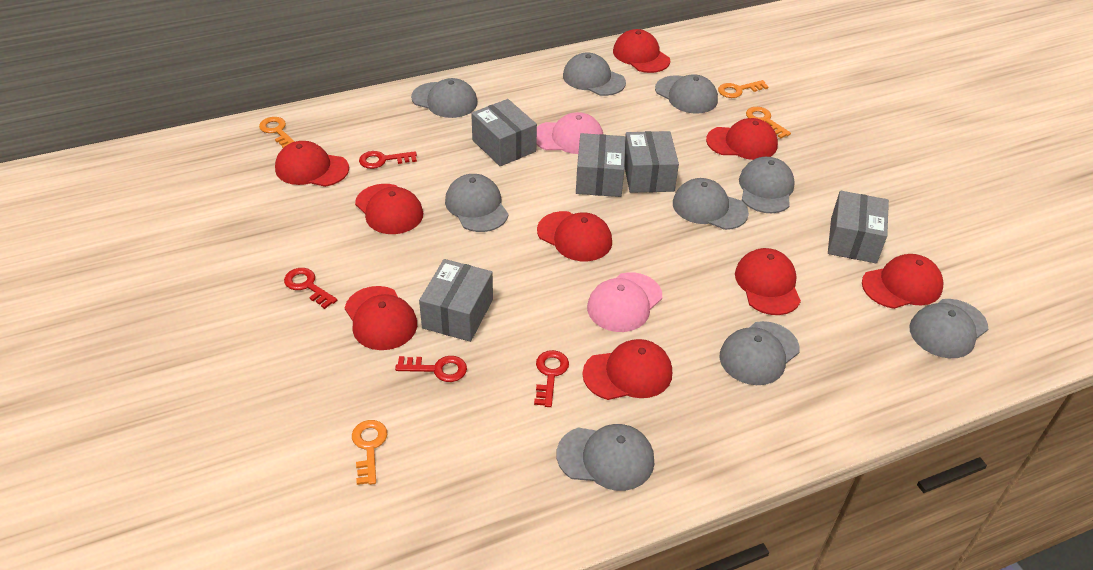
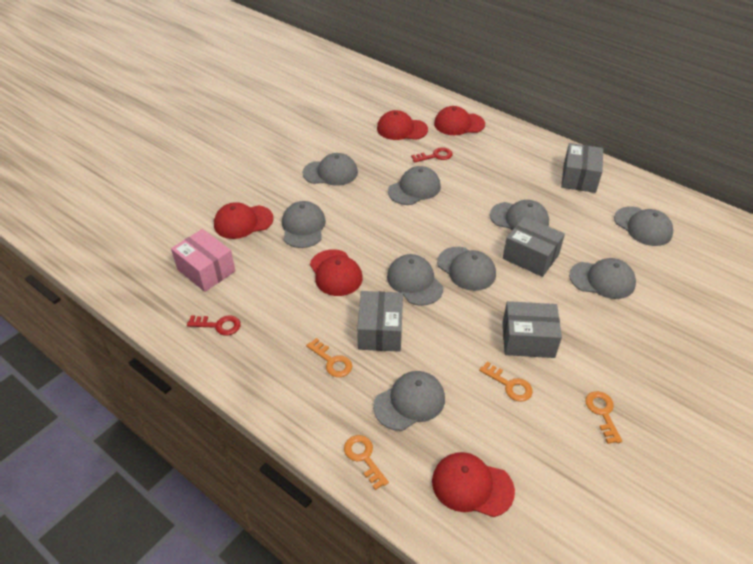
grey box: [419,259,493,342] [471,99,537,166] [576,133,626,197] [625,131,679,193] [828,191,889,263] = 5 -> [357,291,403,352] [502,301,562,358] [503,216,565,277] [561,143,603,193] = 4
pink box: none = 0 -> [171,229,235,292] = 1
pink cap: [536,112,603,154] [587,272,662,332] = 2 -> none = 0
red cap: [275,141,349,187] [345,286,417,350] [355,184,423,234] [537,211,612,261] [583,339,672,400] [613,29,670,73] [706,118,778,160] [735,248,801,315] [862,254,944,309] = 9 -> [214,202,274,239] [310,249,363,296] [377,110,428,140] [432,452,515,517] [434,106,485,135] = 5
red key: [284,268,337,309] [359,151,417,169] [395,356,467,382] [534,350,569,407] = 4 -> [187,315,241,336] [411,147,453,163] = 2

